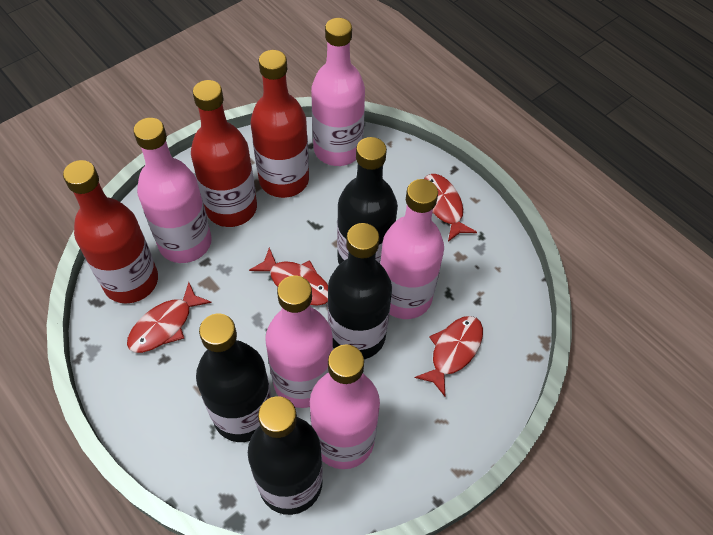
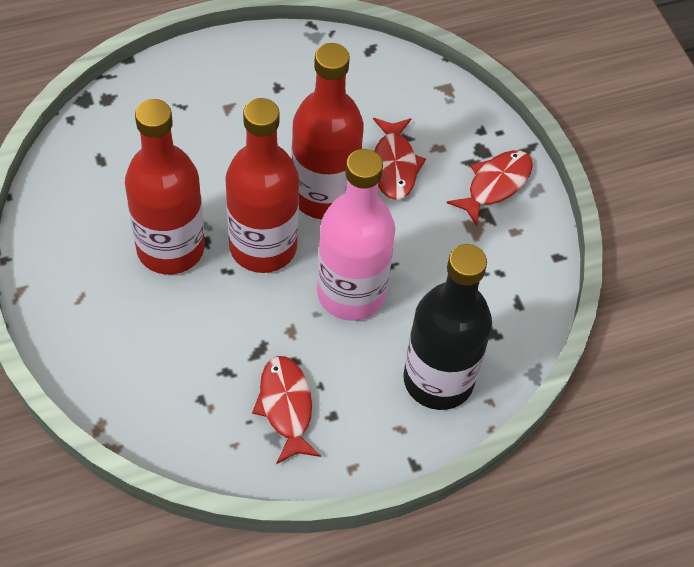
black bottle: [196,314,272,442] [248,396,323,515] [328,223,392,359] [337,137,398,265] = 4 -> [403,244,492,410] = 1
pink bottle: [133,118,212,263] [265,275,333,408] [310,345,380,469] [311,18,365,166] [380,179,444,319] = 5 -> [317,149,395,321] = 1
red fish: [127,282,212,353] [249,247,328,306] [415,316,483,397] [424,174,477,242] = 4 -> [252,356,321,464] [373,118,426,200] [447,150,533,226] = 3

